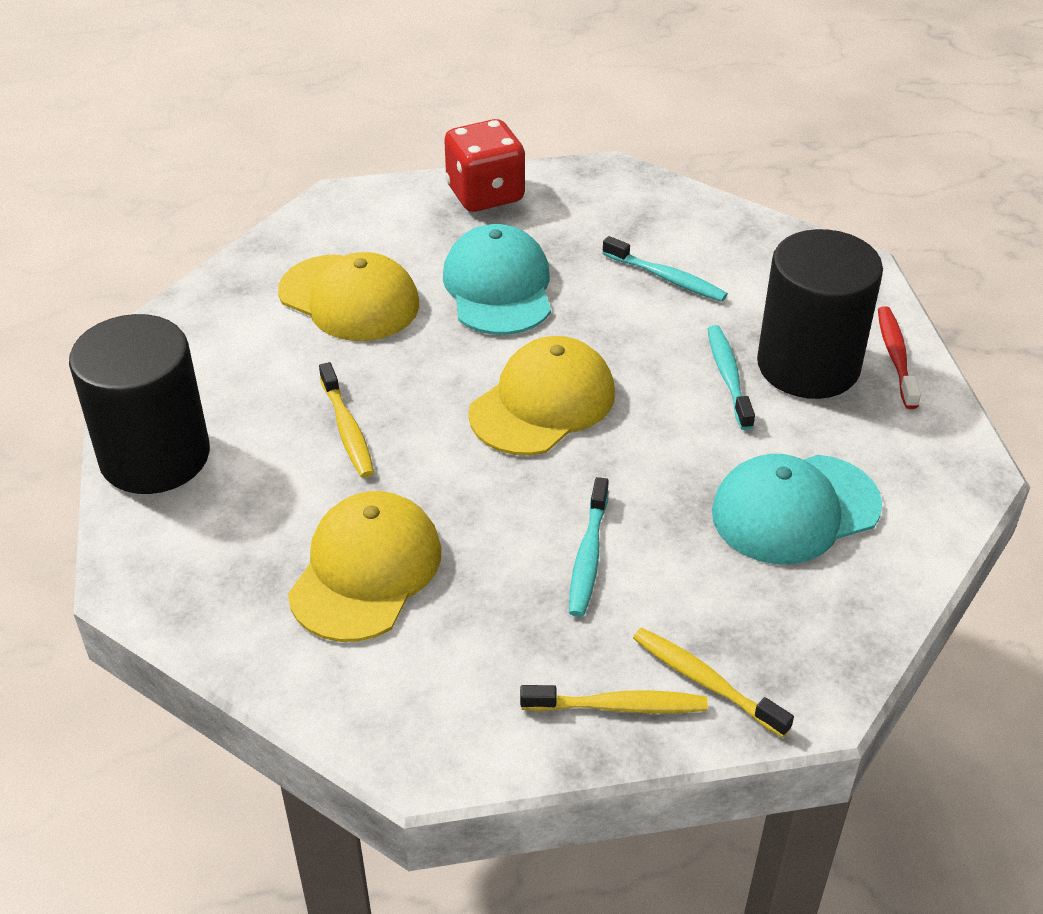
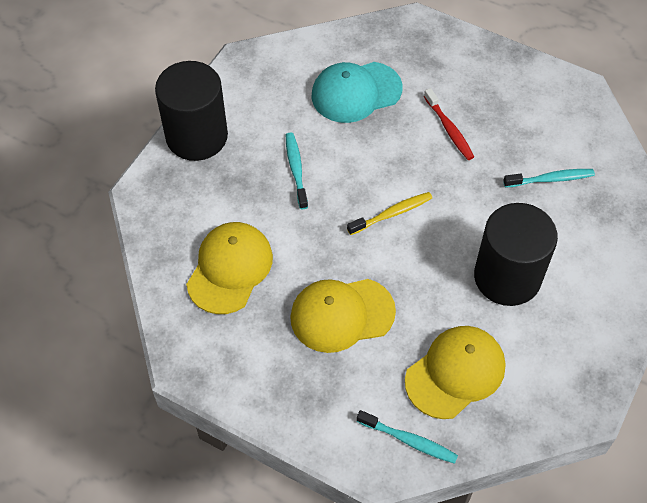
red dice: [444,119,525,212] = 1 -> none = 0
turquoise cap: [443,224,551,335] [712,454,882,564] = 2 -> [312,62,402,123] = 1
yellow toothbrush: [319,362,374,478] [520,685,708,713] [633,628,794,738] = 3 -> [347,192,432,235] = 1

